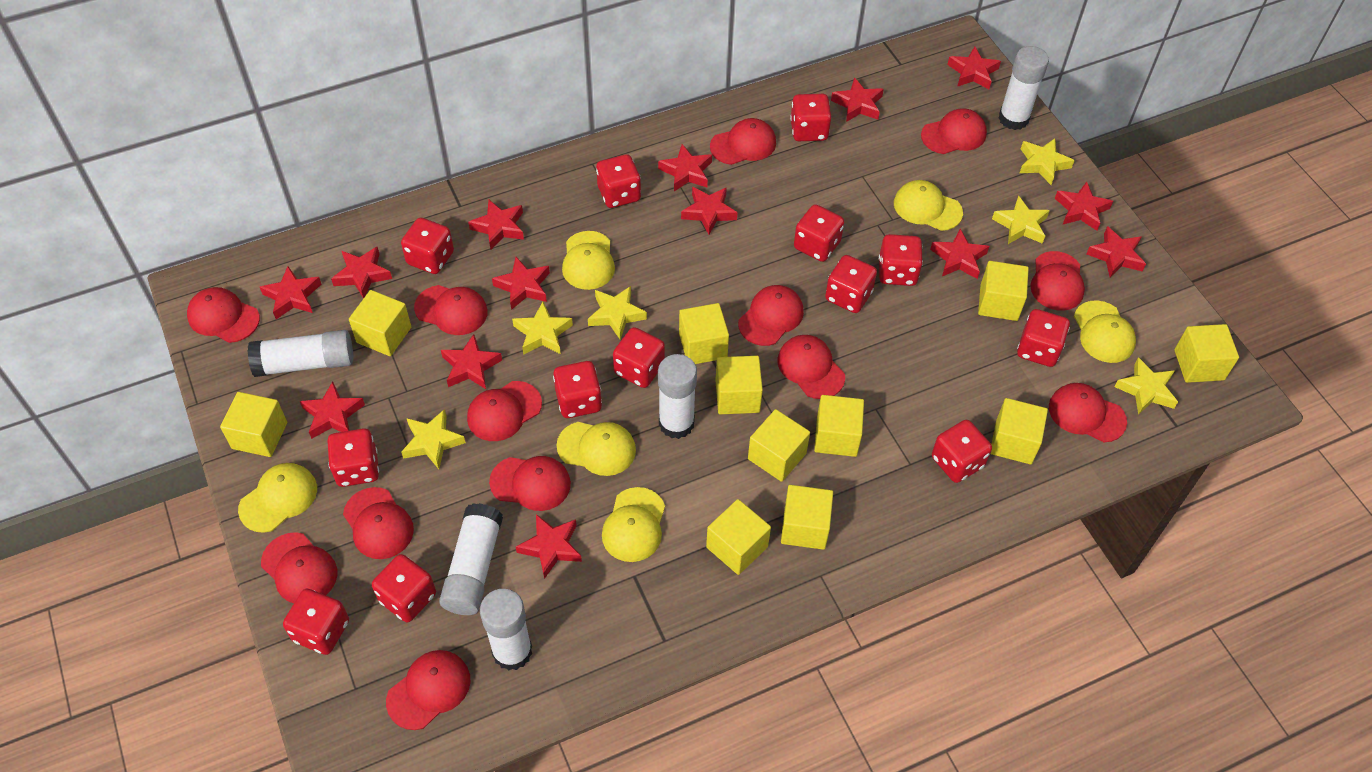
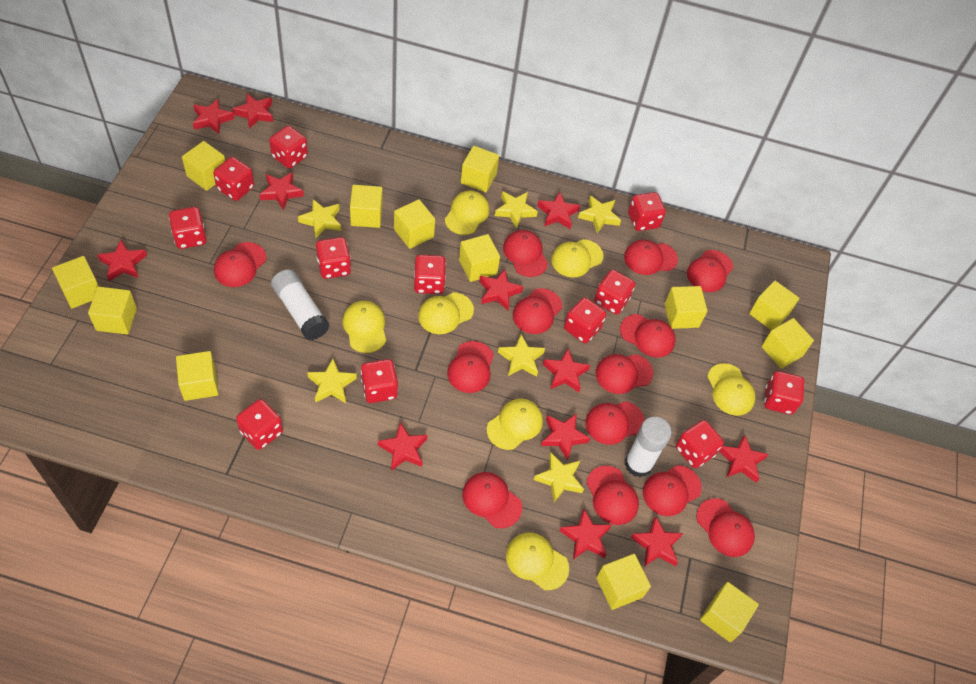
red dice: [283,589,349,655] [328,428,379,487] [372,554,436,622] [401,218,454,274] [553,361,602,418] [596,154,641,208] [613,327,665,388] [790,94,831,141] [794,204,844,262] [825,255,877,313] [879,234,923,286] [932,420,992,483] [1017,309,1070,367] = 13 -> [169,207,207,249] [213,157,254,201] [236,399,283,450] [269,126,308,169] [316,237,351,279] [361,359,398,403] [414,255,446,294] [564,297,606,343] [594,270,635,314] [628,192,666,231] [676,420,724,468] [764,371,805,415] = 12
red star: [260,266,322,319] [300,381,365,439] [331,247,392,299] [441,334,502,389] [468,200,524,249] [492,257,550,310] [516,514,582,579] [658,144,712,191] [681,187,738,235] [831,77,884,122] [930,229,989,279] [947,47,1001,89] [1055,182,1113,231] [1086,226,1146,277] = 14 -> [97,240,147,281] [193,99,234,134] [232,94,273,129] [259,172,304,210] [378,422,427,471] [479,269,523,310] [537,192,580,229] [541,413,590,460] [543,349,590,392] [560,509,612,559] [631,516,683,567] [719,435,769,483] = 12
white glue stick: [248,330,353,377] [439,503,503,615] [480,589,532,671] [658,354,697,439] [999,46,1049,130] = 5 -> [271,269,330,340] [625,417,672,477] = 2
yellow cap: [238,463,317,533] [557,422,636,476] [562,231,615,290] [602,487,665,562] [894,180,963,231] [1074,300,1136,363] = 6 -> [342,301,386,353] [418,292,474,334] [445,191,489,235] [487,399,543,450] [506,533,569,590] [551,239,604,277] [707,363,755,416] = 7
yellow cube: [220,392,287,457] [349,290,411,356] [679,303,729,364] [706,499,771,575] [715,356,763,414] [748,409,810,482] [781,485,833,550] [814,395,864,457] [978,261,1029,321] [990,398,1048,464] [1174,324,1239,383] = 11 -> [52,256,99,309] [88,287,137,334] [176,351,218,401] [182,141,225,191] [350,185,382,228] [394,199,435,249] [459,234,500,282] [461,146,499,192] [596,554,651,610] [664,286,707,329] [700,582,759,642] [749,281,799,330] [761,318,814,369] = 13

